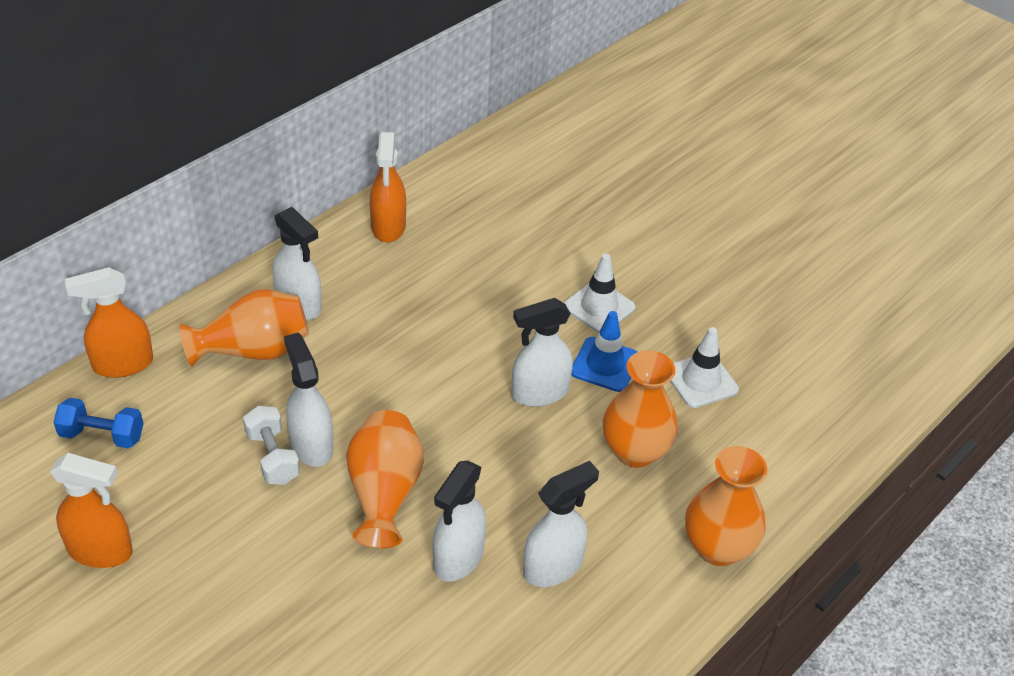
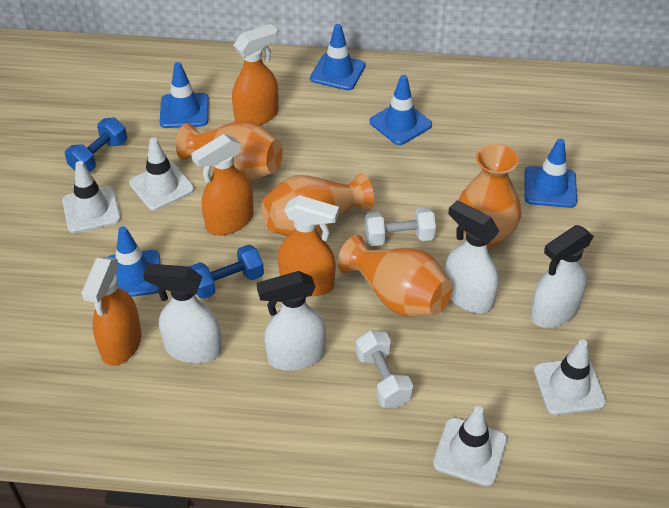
blue dumbbell: [54,398,144,448] = 1 -> [65,118,127,173] [190,245,264,299] = 2
blue traffic cone: [572,311,638,392] = 1 -> [108,226,161,297] [160,62,209,128] [310,24,365,90] [369,75,432,145] [524,139,577,208] = 5
orange spray bottle: [50,453,133,568] [65,267,153,378] [370,132,406,243] = 3 -> [81,257,142,366] [191,134,254,235] [232,24,278,125] [278,195,339,296] = 4
white dumbbell: [243,405,300,485] = 1 -> [356,330,413,408] [365,207,436,246] = 2
white spray bottle: [272,207,322,320] [284,333,334,467] [432,461,486,582] [512,298,573,407] [523,461,599,587] = 5 -> [143,264,222,363] [257,271,326,371] [445,200,499,313] [530,225,594,328] = 4
white traffic cone: [564,254,636,333] [670,327,739,408] = 2 -> [62,161,121,233] [129,138,194,211] [433,406,507,487] [534,339,606,415] = 4

